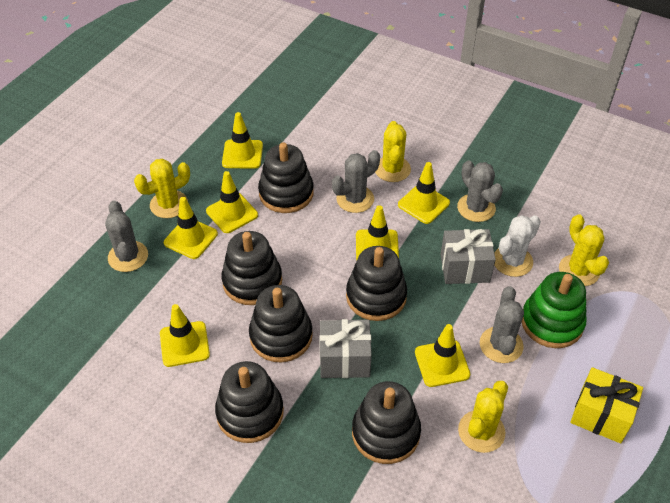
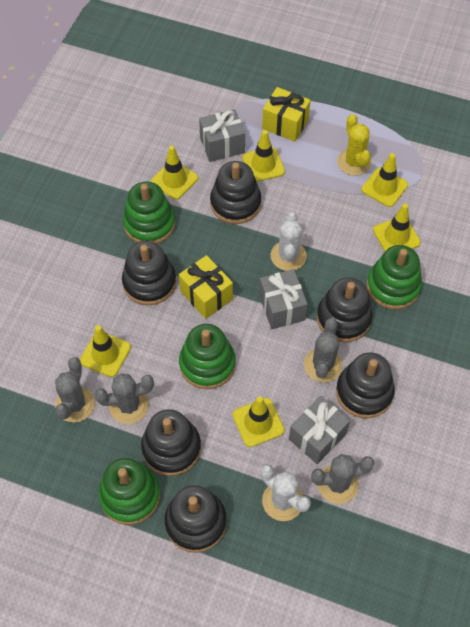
green stacking toy: [522,272,587,348] = 1 -> [98,458,160,525] [123,182,175,244] [179,324,236,389] [367,245,422,310] = 4
grey gift: [319,319,372,378] [441,229,496,284] = 2 -> [199,109,245,162] [259,269,308,329] [289,396,350,464] = 3
white cactus: [494,215,541,277] = 1 -> [260,464,311,521] [271,212,307,271] = 2
yellow cactus: [134,159,190,218] [375,121,411,182] [458,381,508,453] [559,214,609,286] = 4 -> [337,114,371,176] = 1
yellow gift: [570,367,643,443] = 1 -> [179,255,233,319] [262,87,311,142] = 2
yellow traffic cone: [160,304,210,367] [164,197,218,259] [206,171,258,233] [222,112,263,169] [356,205,399,260] [398,162,450,224] [415,324,471,387] = 7 -> [80,325,131,377] [151,146,198,200] [233,397,284,447] [242,130,285,182] [361,153,408,207] [373,204,421,251] = 6

